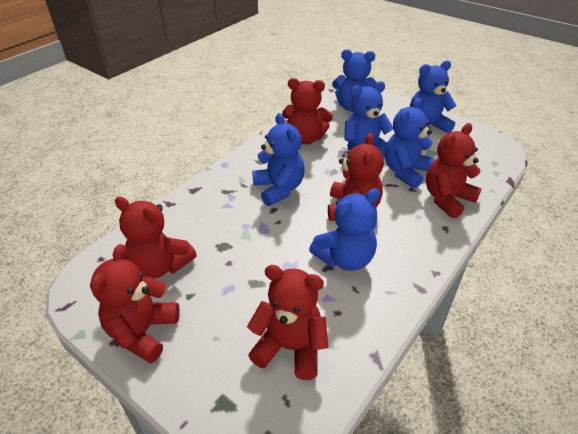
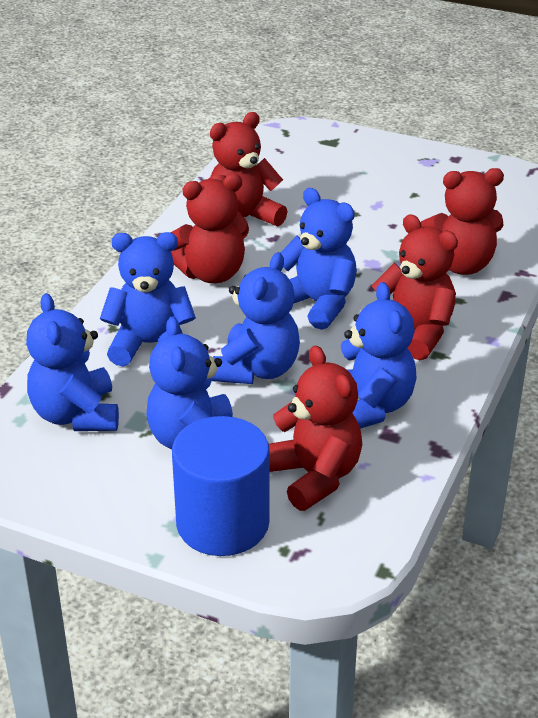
blue cylinder: none = 0 -> [172,416,269,556] = 1
red teddy bear: [90,244,180,364] [115,197,197,278] [247,265,328,380] [282,78,333,144] [328,133,384,221] [426,123,481,219] = 6 -> [171,174,249,283] [209,112,288,239] [269,345,362,511] [371,214,458,360] [421,168,504,275] = 5

